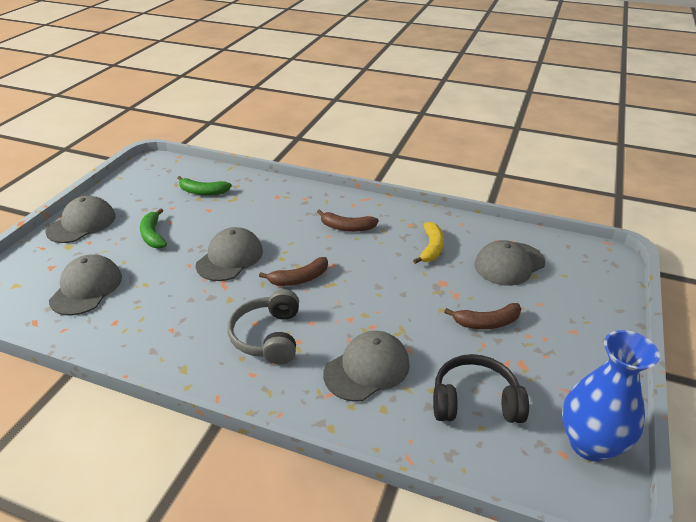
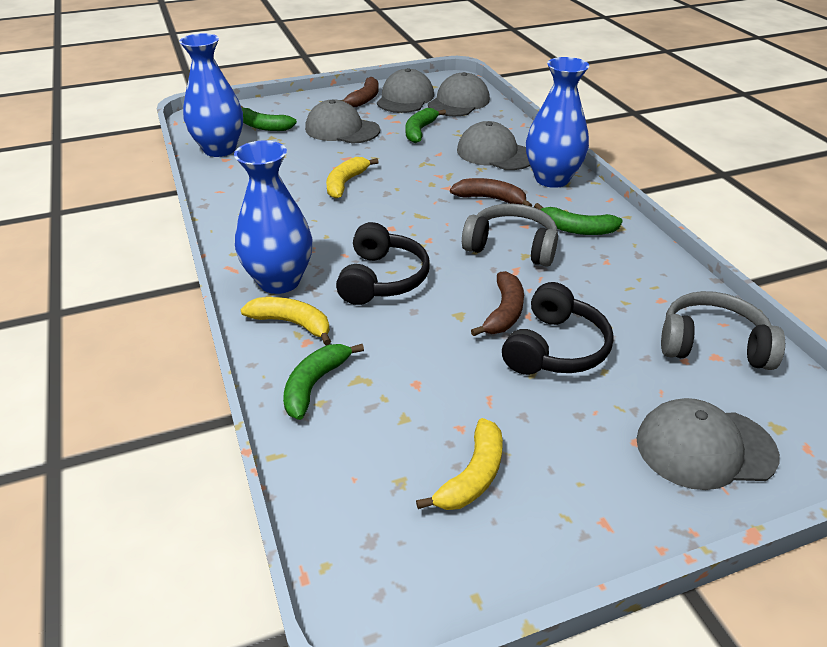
black headphones: [433,354,529,423] = 1 -> [336,222,430,305] [502,282,614,375] = 2
blue vase: [562,330,660,462] = 1 -> [179,33,243,157] [234,140,312,294] [526,57,589,188] = 3
green banana: [140,208,167,249] [177,176,232,196] = 2 -> [241,106,297,131] [283,344,364,420] [406,108,446,143] [534,203,623,235] = 4
grey headphones: [228,289,299,364] = 1 -> [462,204,558,267] [661,291,785,370] = 2
yellow banana: [413,222,444,264] = 1 -> [241,297,331,345] [326,157,378,199] [416,418,503,510] = 3

